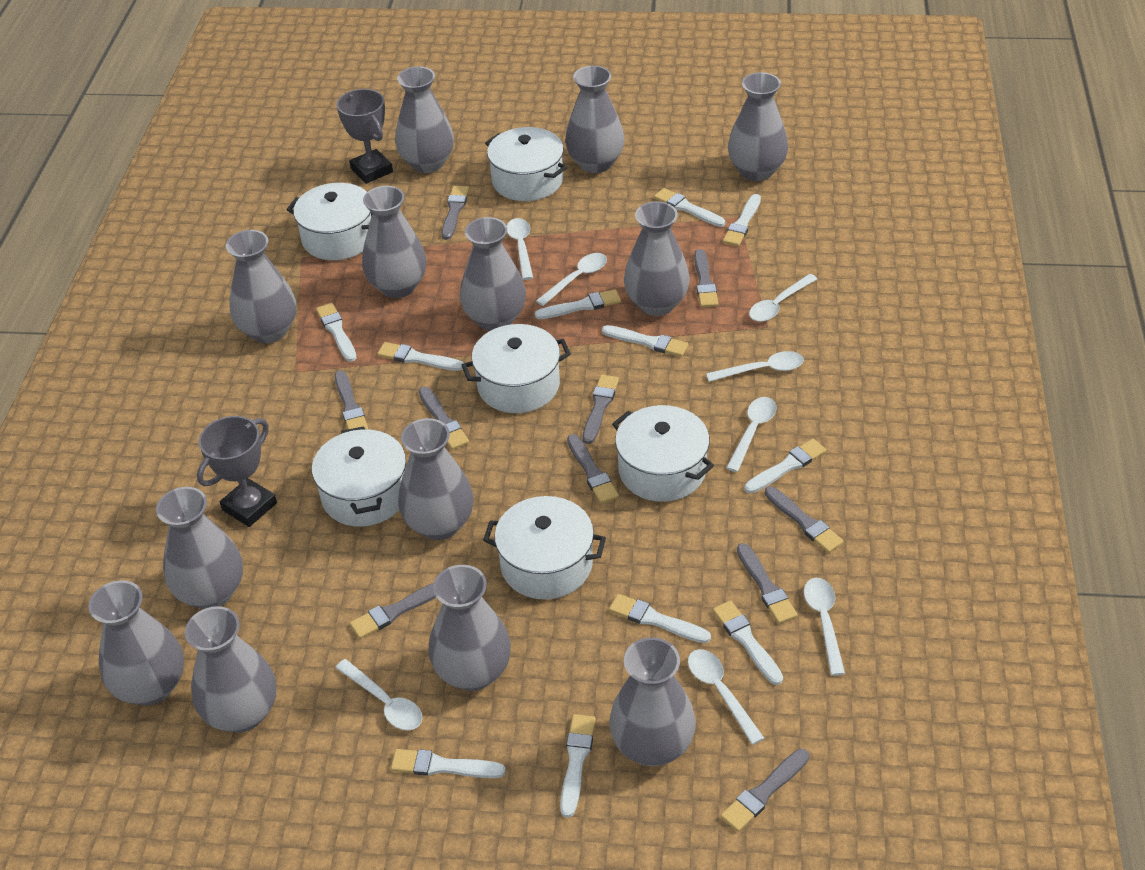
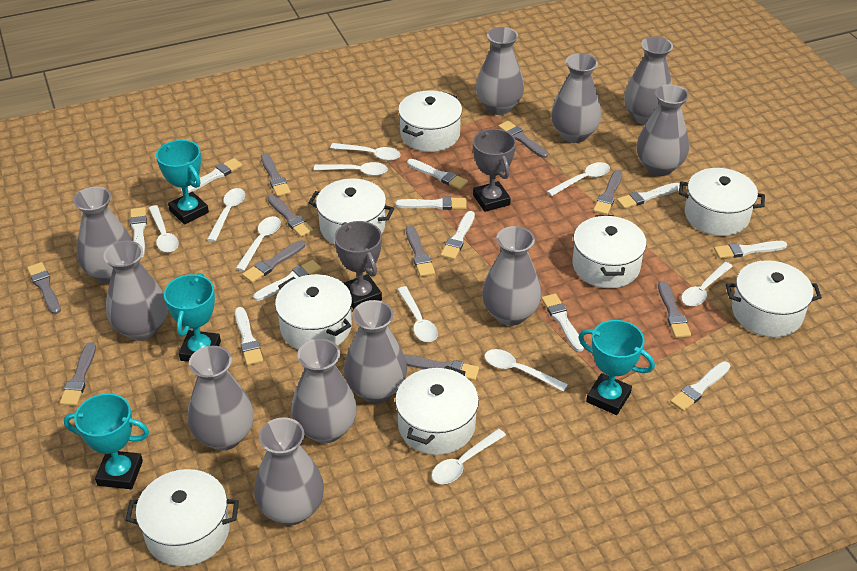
grey vase: [88,580,184,706] [156,487,243,609] [185,606,276,733] [226,230,296,344] [362,186,426,298] [395,66,454,173] [398,418,474,540] [429,565,511,691] [460,217,526,331] [565,66,624,173] [609,637,696,766] [624,201,690,316] [728,72,788,181] = 13 -> [73,187,133,284] [104,241,167,341] [188,346,254,451] [254,418,324,525] [291,339,357,443] [344,300,407,403] [476,27,524,115] [482,226,541,326] [551,53,601,143] [624,37,673,125] [637,84,689,176] = 11
turquoise trophy: none = 0 -> [64,393,149,489] [156,140,209,224] [164,273,221,362] [579,320,655,415] = 4
white pot: [287,183,372,260] [312,426,406,527] [462,324,571,413] [483,496,606,600] [485,127,567,201] [612,405,714,502] = 6 -> [126,469,239,566] [275,274,352,350] [308,179,394,245] [395,365,479,455] [398,90,462,152] [573,215,647,288] [679,168,765,236] [726,260,822,337] = 8
white spoon: [335,659,422,730] [507,218,533,280] [536,253,607,306] [688,649,764,745] [706,351,804,382] [726,397,776,472] [749,274,817,322] [804,578,845,676] = 8 -> [149,205,179,253] [207,188,245,242] [236,216,281,271] [314,162,388,176] [330,143,401,161] [397,286,438,342] [432,429,506,484] [484,349,568,392] [547,162,610,196] [681,262,733,306] = 10

